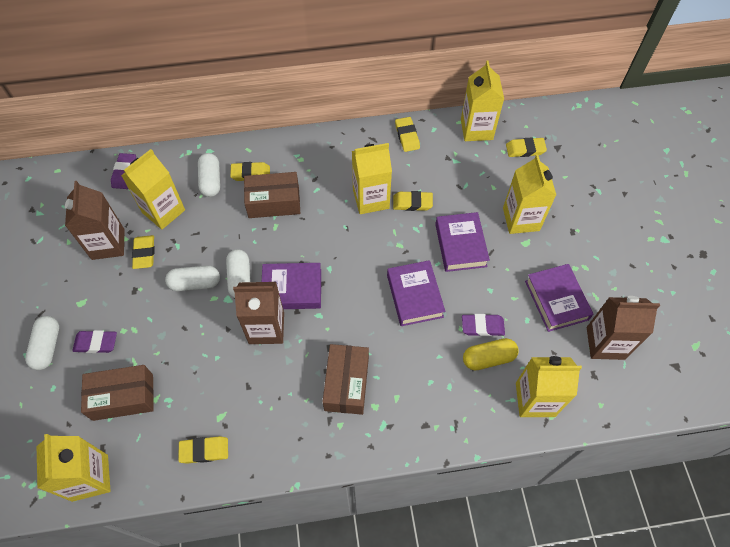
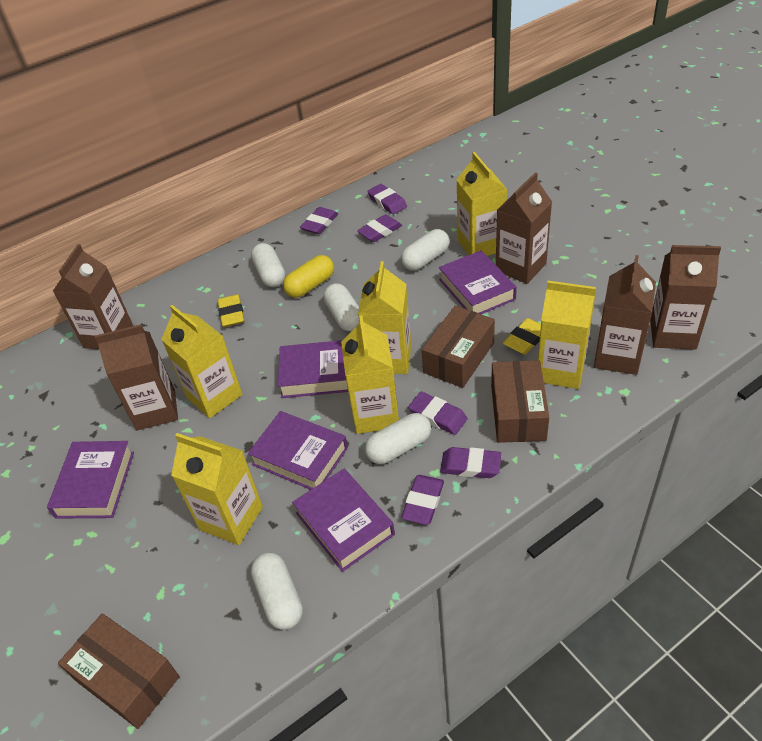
brown carton: [65,181,124,260] [233,282,284,344] [587,296,660,360] = 3 -> [53,244,133,350] [95,324,178,431] [496,172,552,284] [594,255,656,375] [650,245,721,350] = 5
purple book: [262,263,321,309] [387,260,445,326] [435,212,490,272] [525,264,593,332] = 4 -> [47,441,134,519] [248,411,348,490] [278,340,348,398] [292,469,395,572] [439,250,517,314] = 5
purple eraser: [72,330,117,353] [111,153,136,189] [462,314,505,336] = 3 -> [300,207,338,234] [357,214,402,242] [367,184,407,215] [401,475,444,525] [408,392,468,435] [440,447,501,478] = 6
white capsule: [25,316,59,370] [165,266,220,291] [198,153,220,197] [226,249,251,298] = 4 -> [251,243,285,287] [251,552,303,630] [323,283,360,331] [365,413,431,464] [401,229,449,271] = 5
yellow eraser: [132,235,155,269] [178,436,228,464] [230,162,270,181] [393,191,433,211] [395,117,420,152] [506,137,547,157] = 6 -> [217,294,245,327] [503,318,541,355] = 2

